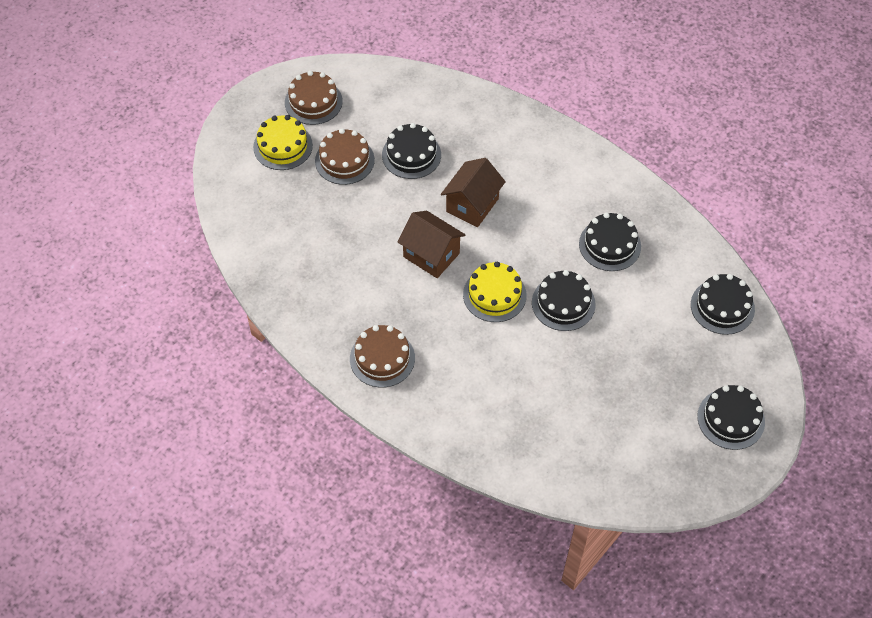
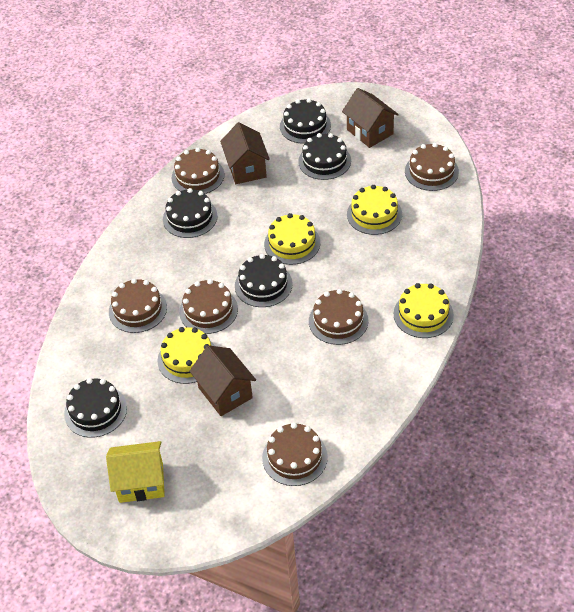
brown cake: [285,71,343,125] [315,129,375,185] [350,325,415,388] = 3 -> [109,279,167,333] [172,148,224,194] [179,279,238,334] [262,423,328,486] [309,289,368,345] [405,143,459,191] = 6
brown house: [398,211,465,278] [441,158,506,228] = 2 -> [189,345,256,416] [220,122,270,184] [342,88,399,148] = 3
yellow cake: [253,115,313,170] [463,262,526,322] = 2 -> [158,327,215,384] [264,213,320,265] [347,185,402,235] [394,283,454,338] = 4
yellow house: none = 0 -> [106,441,165,503] = 1

